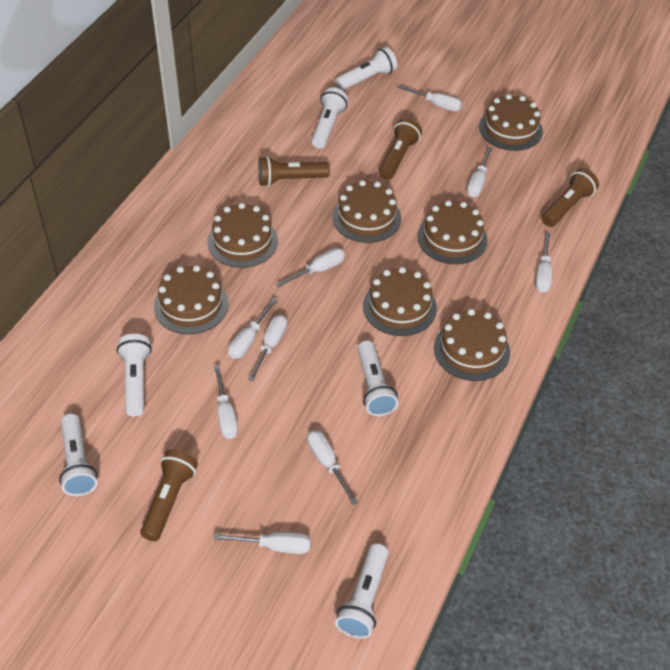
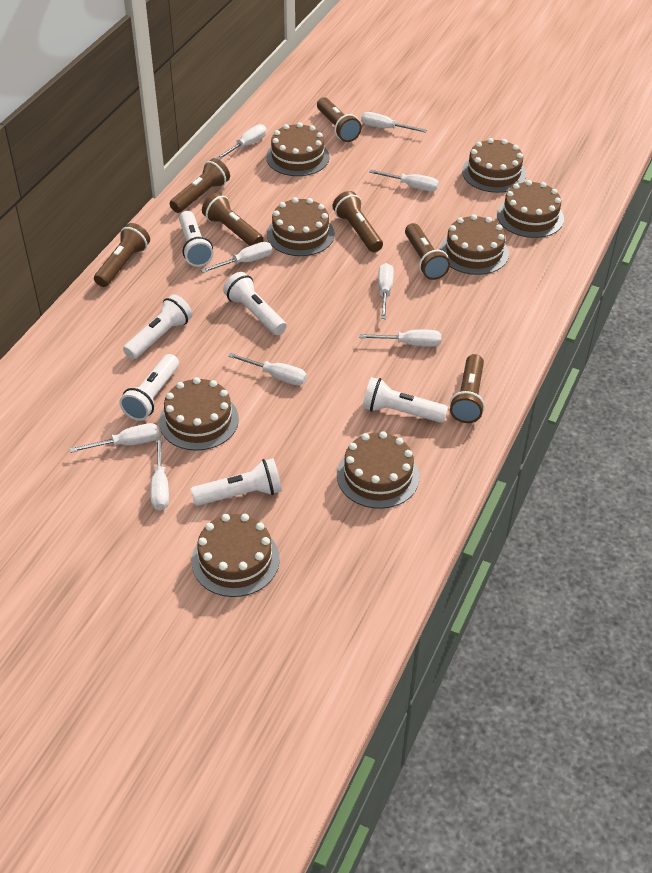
brown cake: [154,265,229,334] [208,203,278,268] [333,180,401,243] [363,267,437,336] [417,200,487,264] [434,309,510,381] [479,94,543,151] = 7 -> [159,377,239,451] [192,514,280,597] [266,122,329,176] [267,197,335,256] [337,431,419,509] [440,214,509,275] [462,138,526,193] [497,180,564,238] = 8
brown flashlight: [140,449,198,541] [258,156,330,186] [379,118,422,180] [542,168,599,227] = 4 -> [94,223,150,287] [170,158,230,213] [202,193,263,246] [317,97,362,142] [332,191,383,252] [405,223,450,280] [450,354,485,423] = 7

